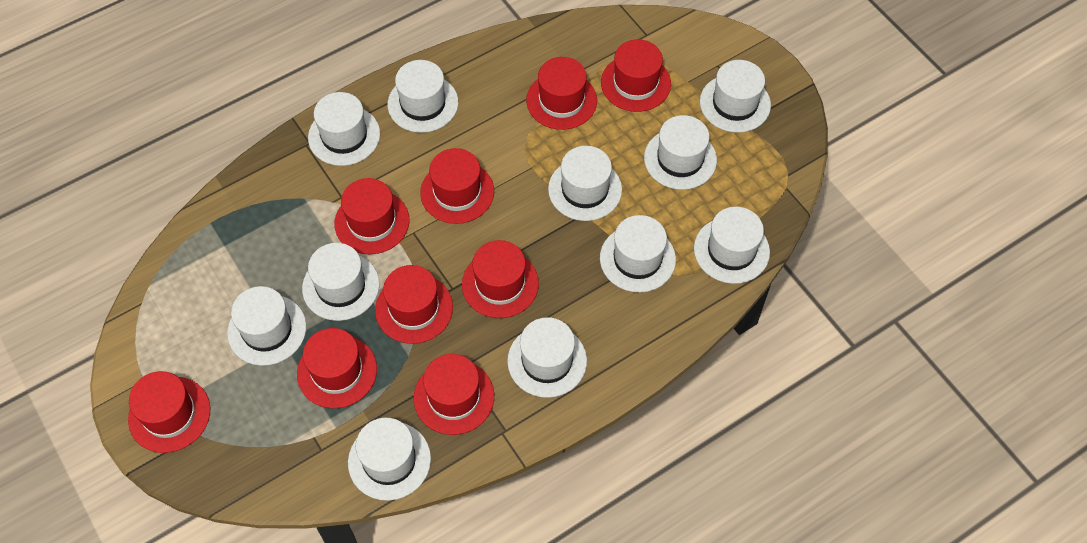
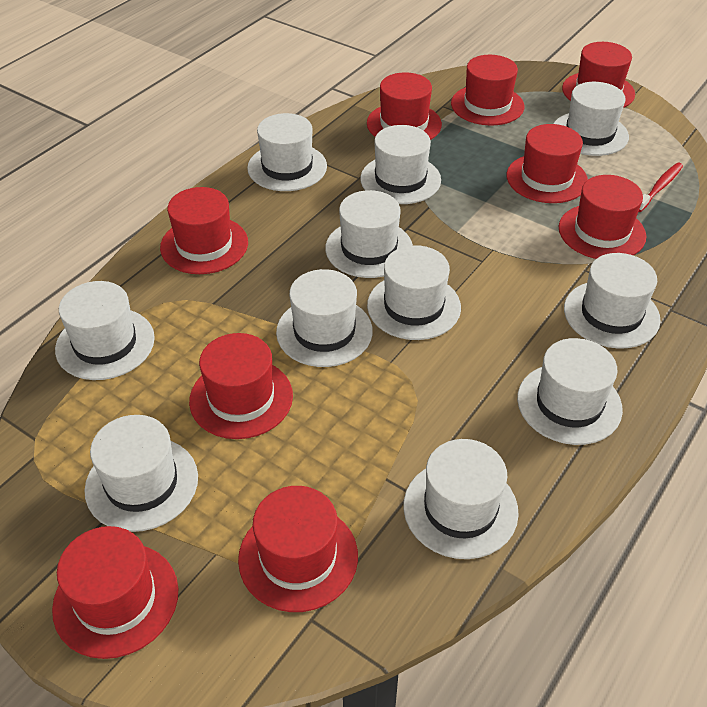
red toothbrush: none = 0 -> [639,163,683,212] = 1

